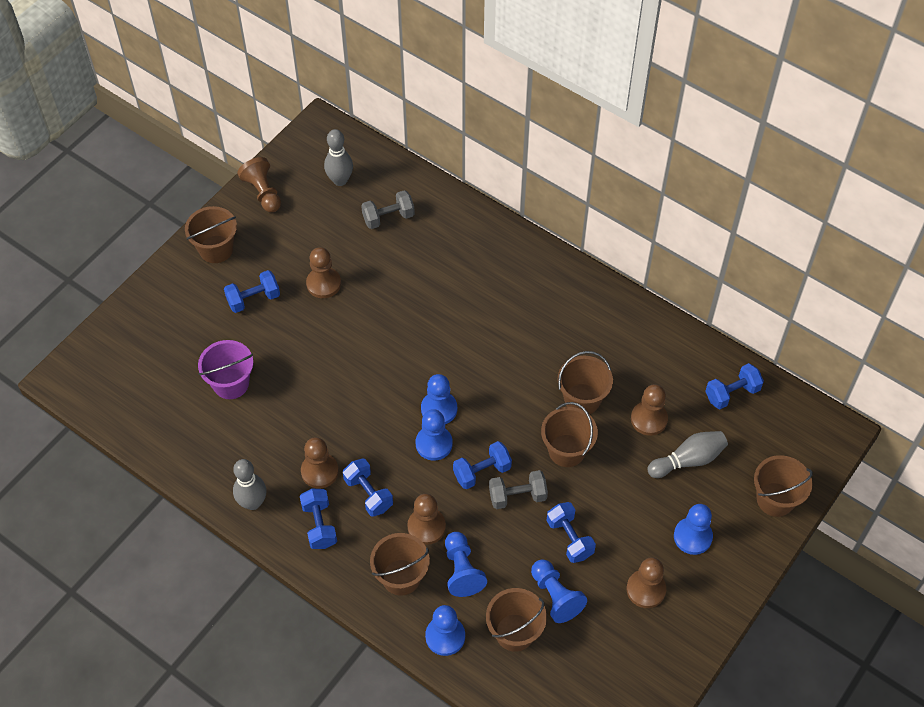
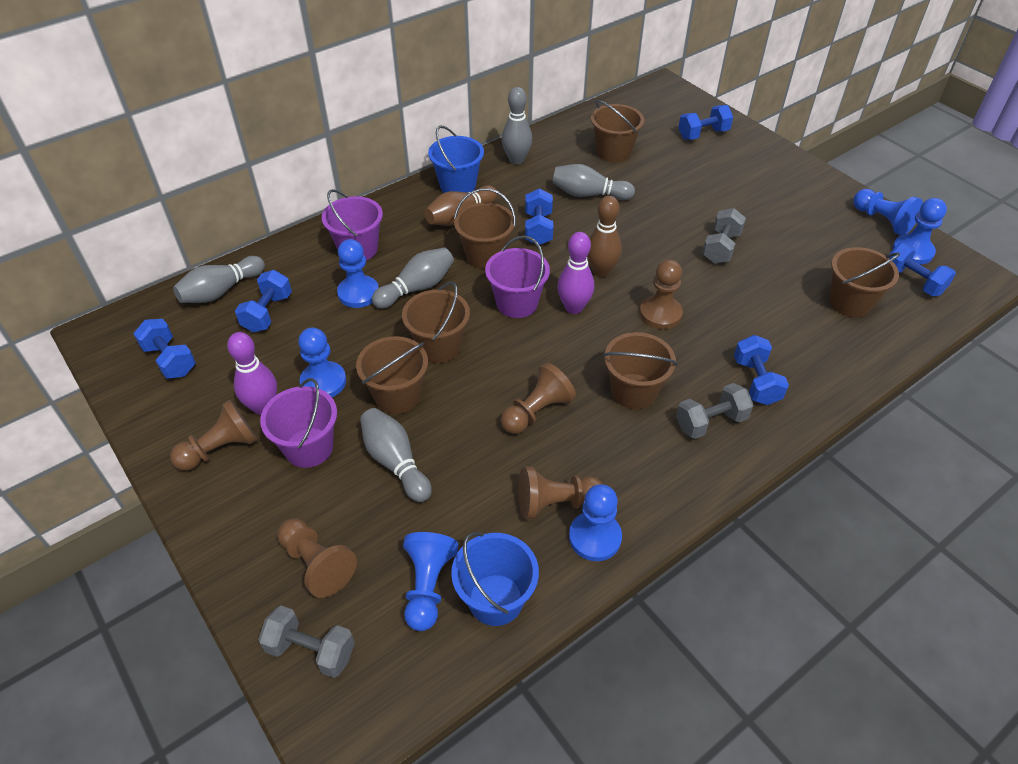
blue bucket: none = 0 -> [428,126,484,193] [451,532,539,626] = 2
brown bowling pin: none = 0 -> [424,185,498,226] [587,196,622,277] = 2
brown pawn: [237,157,281,212] [301,437,339,488] [306,247,341,298] [407,494,446,545] [627,557,666,608] [631,384,668,436] = 6 -> [170,400,257,471] [277,518,357,598] [501,363,576,434] [518,466,602,519] [640,260,683,329] = 5
grey bowling pin: [233,459,267,510] [324,129,353,186] [647,431,728,478] = 3 -> [173,256,265,303] [360,408,432,502] [372,247,454,309] [502,87,532,165] [552,164,635,200] = 5
grey dumbbell: [361,190,415,229] [489,470,548,509] = 2 -> [258,606,355,678] [676,383,753,439] [702,208,746,264] = 3
purple bowling pin: none = 0 -> [227,332,277,415] [557,232,594,314] = 2
purple bucket: [198,340,253,399] = 1 -> [260,378,337,468] [322,189,383,260] [485,235,550,318] = 3

